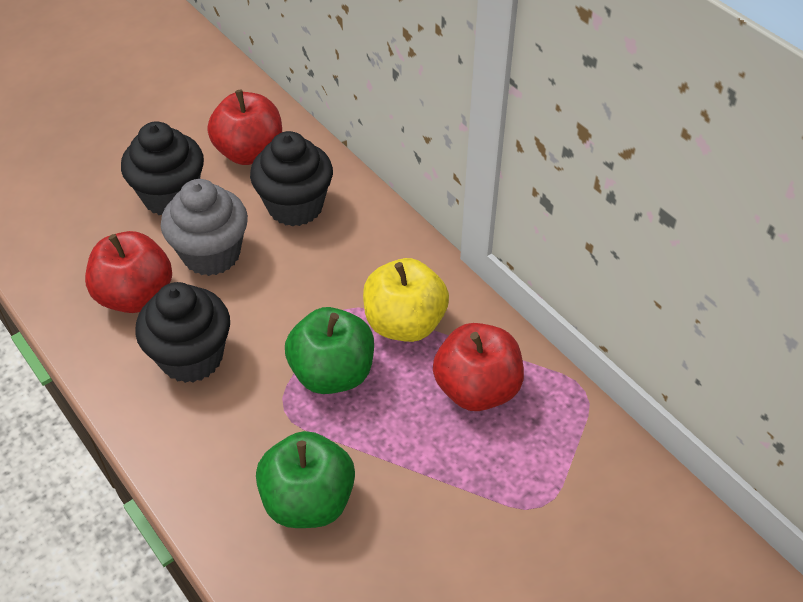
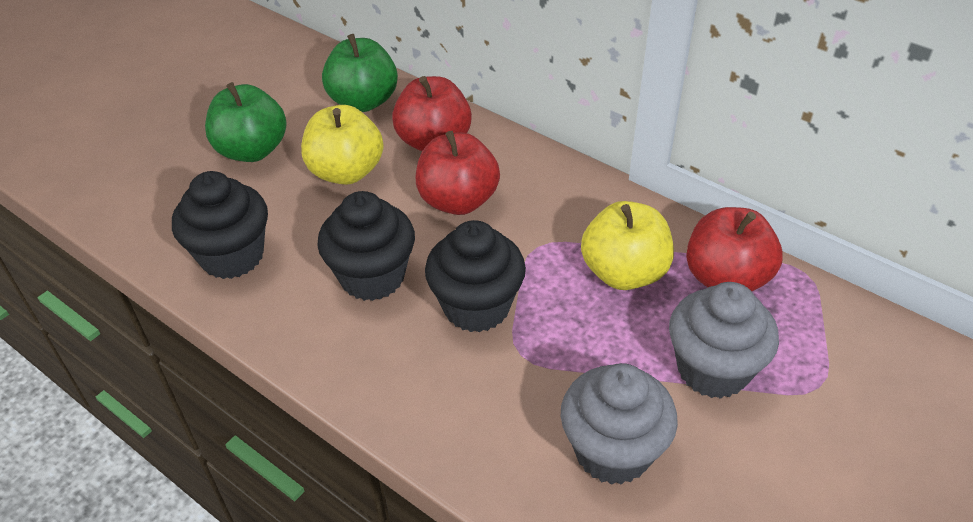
grey cupcake: [161,179,248,276] = 1 -> [561,363,678,485] [669,282,779,399] = 2
yellow apple: [363,258,449,342] = 1 -> [301,105,384,185] [581,201,674,290] = 2

